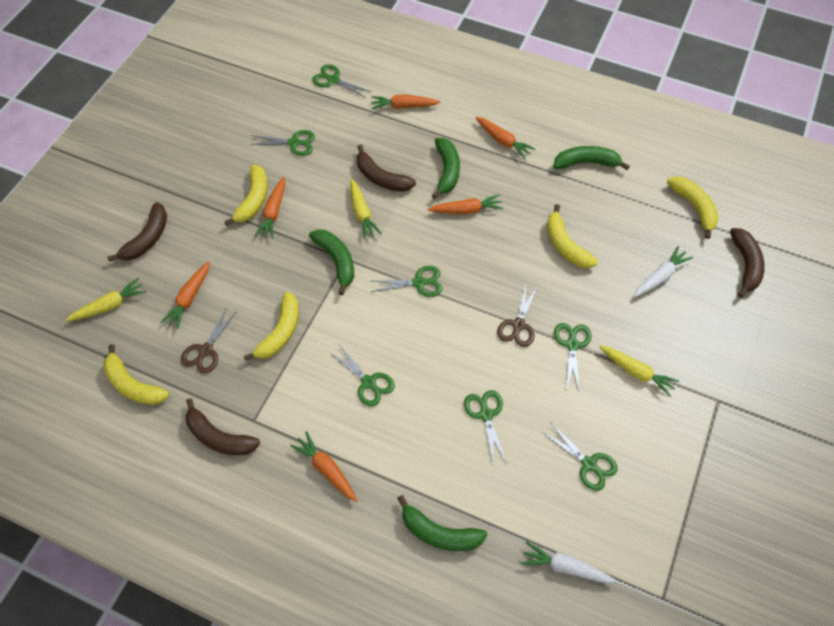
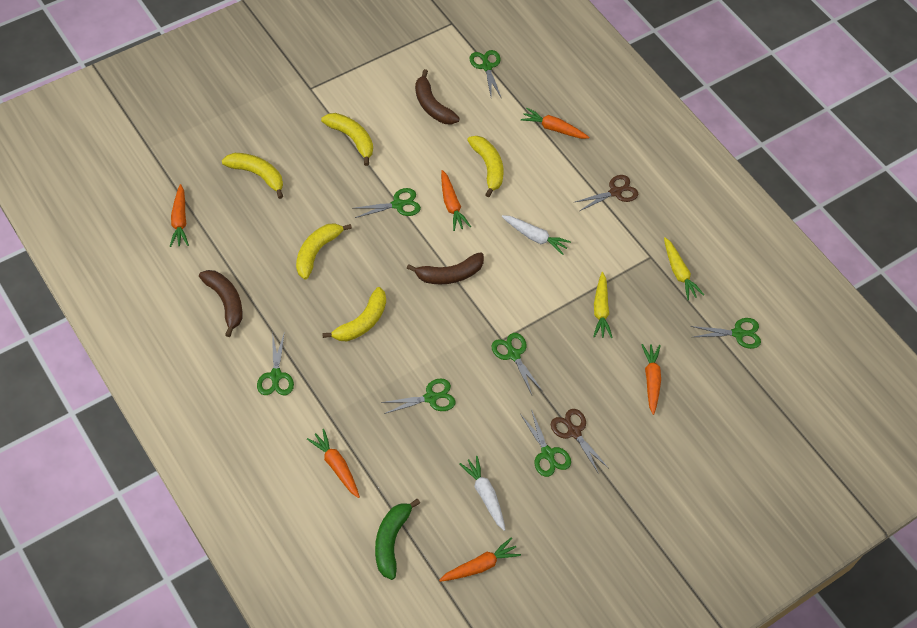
brown banana: [107,202,167,262] [185,398,260,455] [357,145,416,192] [730,228,764,298] = 4 -> [199,270,243,337] [407,252,484,284] [415,69,460,125] = 3
green banana: [309,229,354,295] [397,495,487,551] [432,138,460,199] [553,146,630,170] = 4 -> [375,499,420,580] = 1
yellow carrot: [65,278,146,322] [350,179,382,239] [599,345,679,397] = 3 -> [593,272,613,338] [664,237,704,300] = 2

